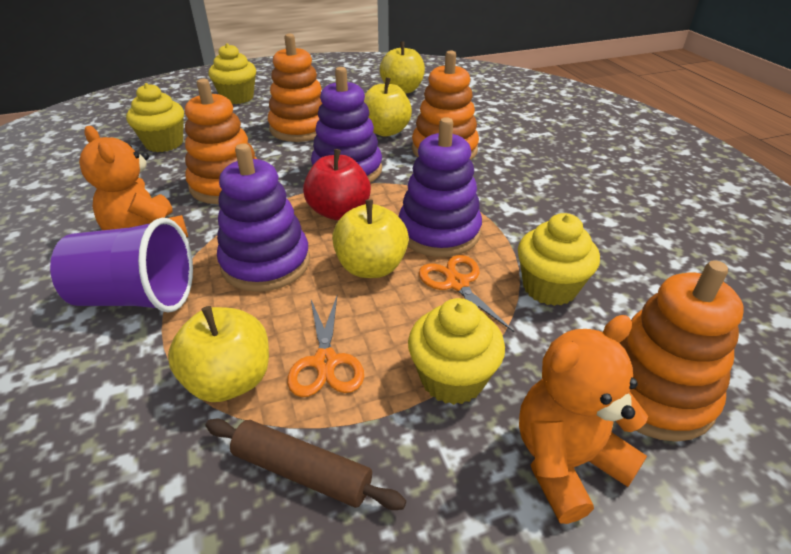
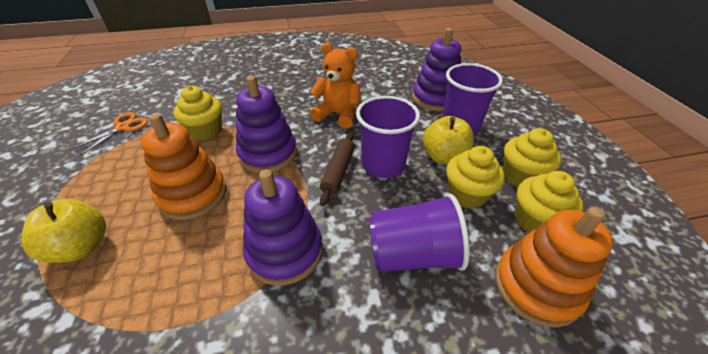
orange scissors: [287,296,364,397] [419,255,515,332] = 2 -> [71,112,149,156] = 1
orange stacking toy: [185,78,257,204] [268,33,322,142] [412,50,479,160] [620,260,744,442] = 4 -> [141,114,226,220] [495,207,613,328] = 2
orange teddy bear: [79,126,188,237] [519,315,648,524] = 2 -> [310,43,360,129] = 1
purple cup: [50,218,193,313] = 1 -> [356,96,420,178] [369,193,470,272] [442,63,503,135] = 3
red apple: [303,149,371,220] = 1 -> none = 0
yellow apple: [168,306,269,402] [332,199,409,278] [364,77,412,136] [380,41,425,94] = 4 -> [22,199,106,263] [423,116,474,165] = 2

